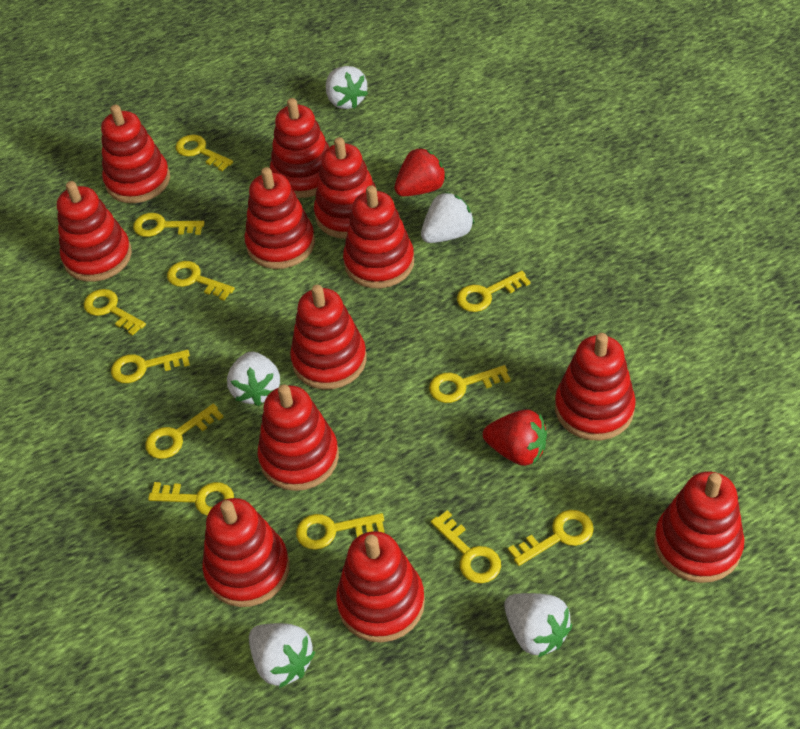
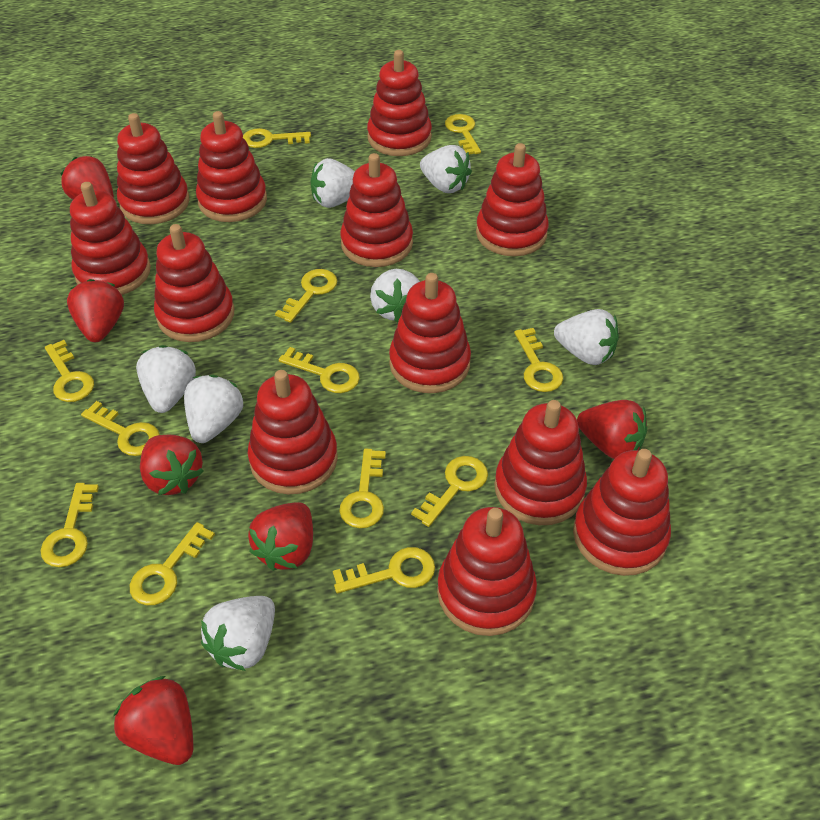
red strawberry: [394,148,446,196] [483,409,547,466] = 2 -> [61,156,114,200] [67,279,124,342] [113,676,193,765] [140,435,204,495] [248,502,313,571] [577,400,647,459] = 6
white strawberry: [227,352,280,406] [249,623,315,688] [326,66,368,109] [421,192,474,243] [504,593,572,657] = 5 -> [136,345,196,413] [184,375,243,443] [201,596,275,671] [310,158,355,208] [370,269,420,323] [420,145,472,193] [554,309,619,365] = 7

